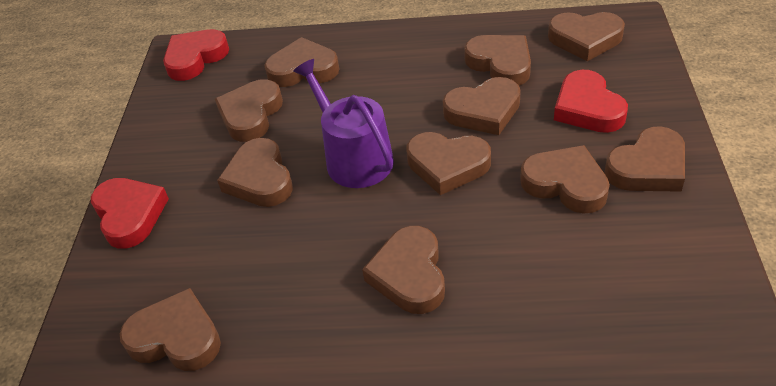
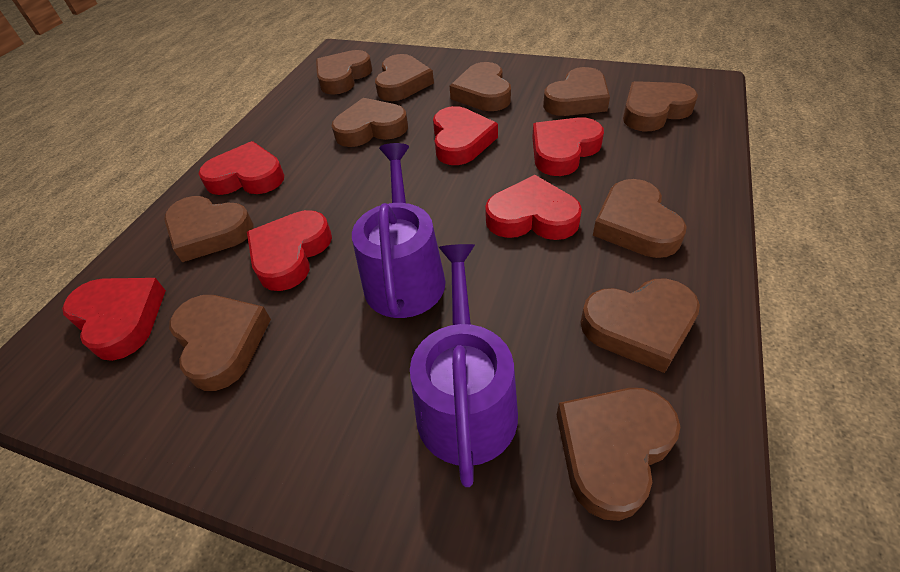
purple watering can: [293,59,394,188] = 1 -> [352,143,446,318] [410,244,518,487] = 2
red heart: [91,178,169,249] [163,29,229,81] [554,70,628,133] = 3 -> [62,278,166,361] [198,141,284,195] [247,210,332,291] [433,106,498,165] [485,175,582,240] [532,117,604,176] = 6

